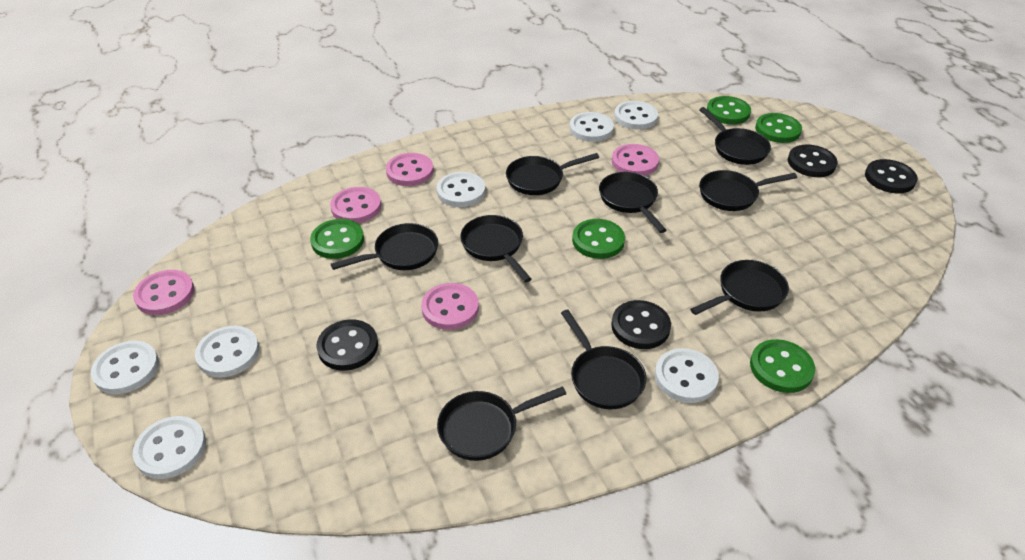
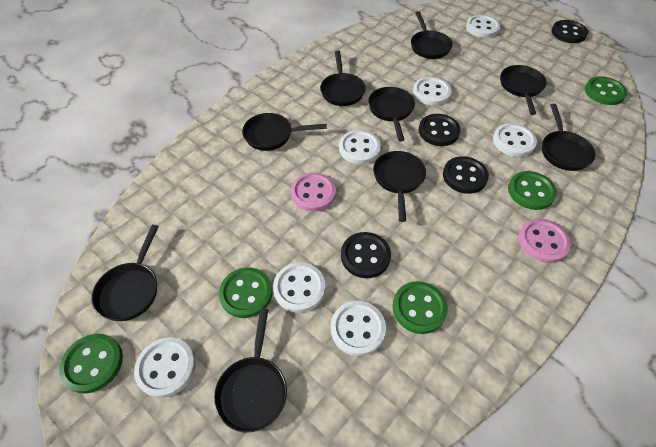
pink button: [133,270,194,315] [330,187,381,223] [386,153,434,186] [421,283,479,330] [612,144,659,176] = 5 -> [291,172,336,212] [518,219,571,263] = 2

